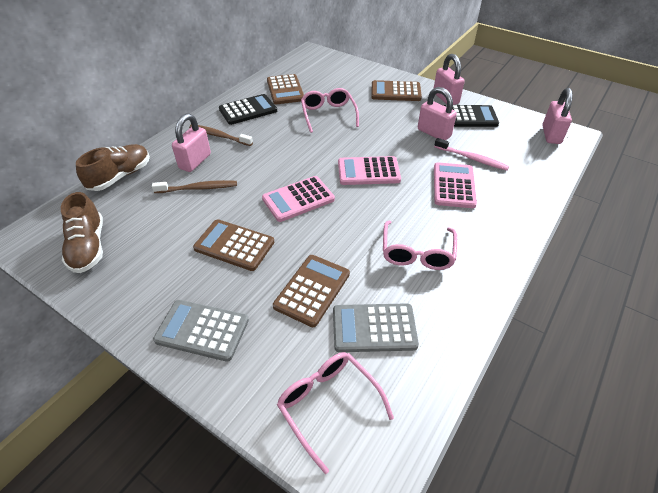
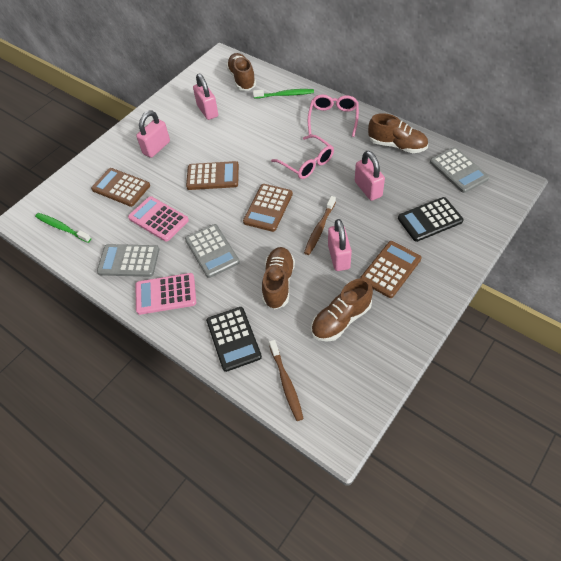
brown shoe: [61,192,103,273] [76,144,150,191] = 2 -> [226,53,256,91] [262,247,295,310] [311,278,373,342] [368,113,428,153] = 4
green toothbrush: none = 0 -> [35,213,91,243] [253,89,314,99] = 2
grey calculator: [153,300,249,362] [333,303,419,352] = 2 -> [97,244,159,277] [185,224,240,278] [430,147,489,193] = 3
pink calculator: [262,176,335,222] [338,156,401,185] [434,162,477,208] = 3 -> [128,196,189,242] [135,273,196,315] = 2
pink glasses: [277,352,394,474] [301,88,359,133] [383,221,457,270] = 3 -> [271,135,334,179] [308,94,359,137] = 2
pink toothbrush: [434,138,509,171] = 1 -> none = 0

